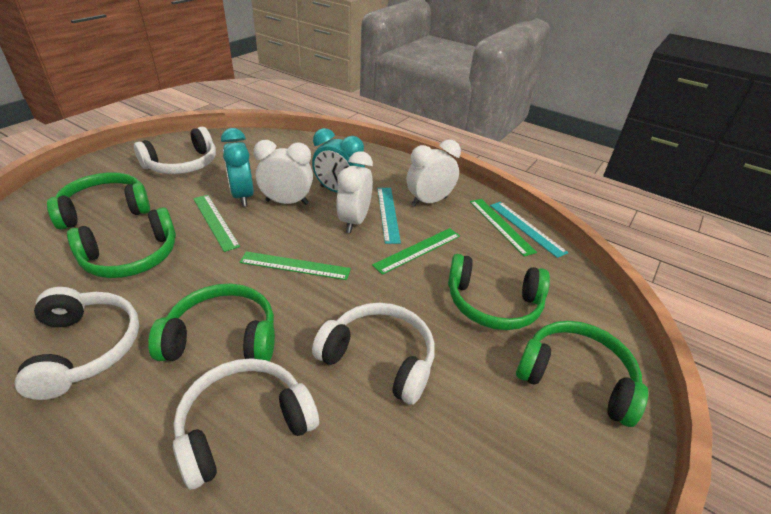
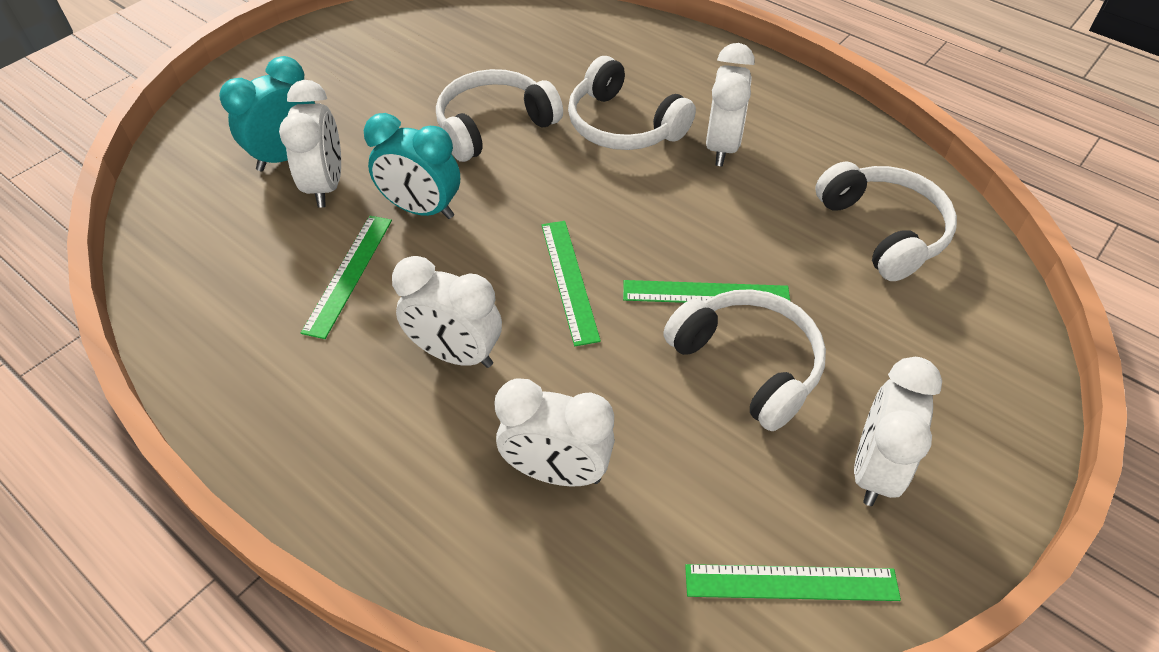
green headphones: [47,172,150,230] [67,207,176,278] [148,284,275,362] [448,254,550,330] [516,321,648,427] = 5 -> none = 0
turquoise ruler: [377,188,401,244] [490,202,568,258] = 2 -> none = 0
white clock: [253,140,313,205] [336,151,373,233] [407,140,461,207] = 3 -> [279,80,341,208] [392,256,502,368] [495,378,615,486] [706,43,755,166] [854,357,942,506] = 5

